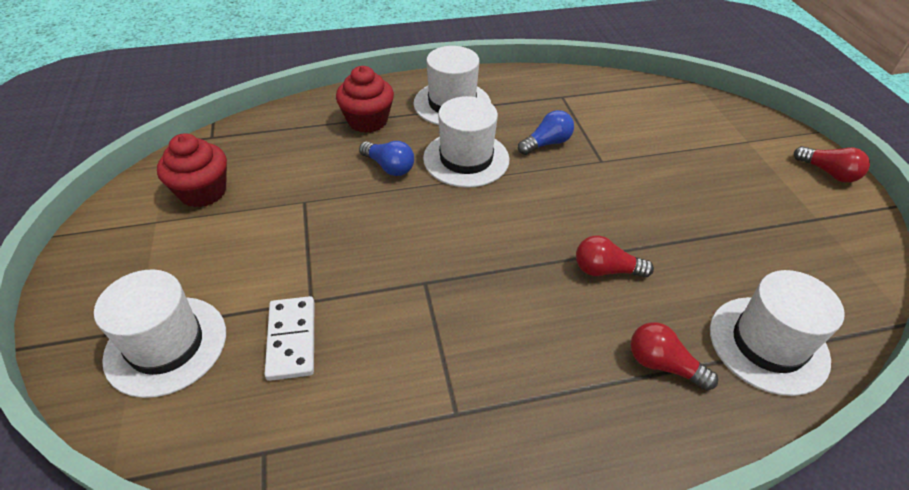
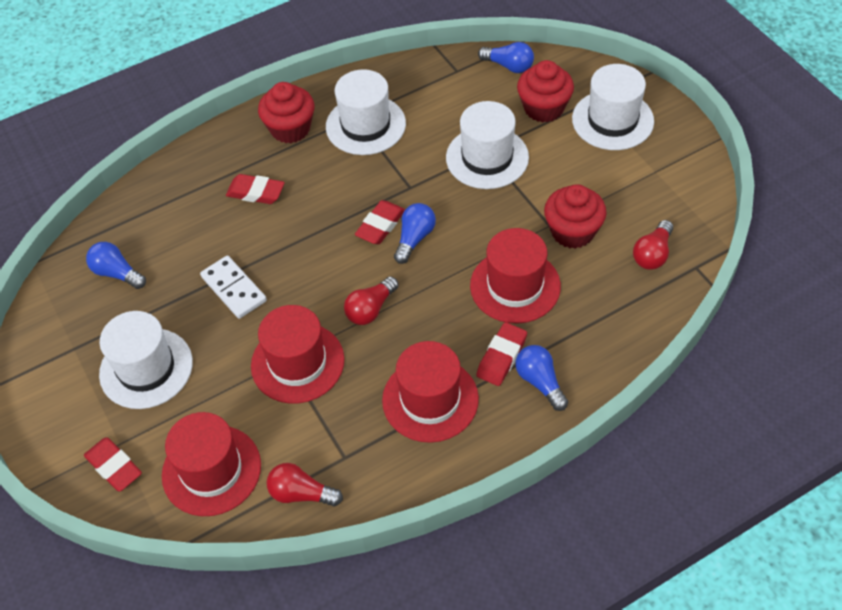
blue light bulb: [359,141,414,176] [518,110,574,155] = 2 -> [86,242,146,289] [394,203,436,264] [478,42,534,73] [515,345,568,411] = 4
red cupcake: [157,133,227,207] [336,66,394,133] = 2 -> [258,82,314,143] [517,60,574,123] [544,184,606,249] = 3
red eraser: none = 0 -> [84,437,142,492] [226,174,285,204] [355,200,405,244] [476,322,527,386] = 4
red hat: none = 0 -> [162,412,261,516] [251,305,344,404] [382,341,479,443] [470,228,561,324] = 4

